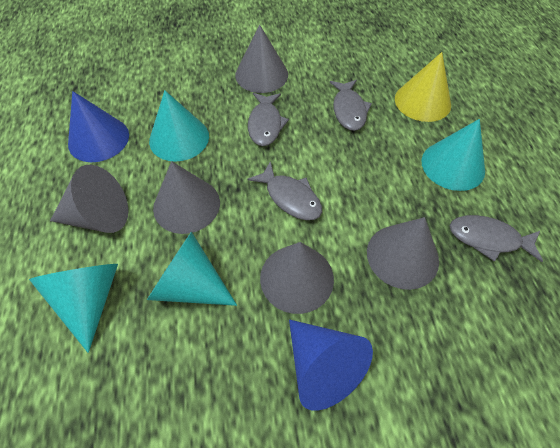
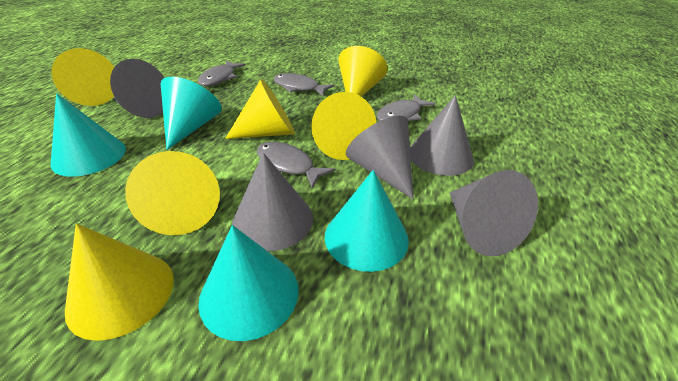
blue cone: [68,91,129,162] [289,319,373,411] = 2 -> none = 0
yellow cone: [395,52,451,122] = 1 -> [52,48,114,106] [65,224,174,341] [125,151,220,235] [225,79,295,139] [311,92,376,160] [338,46,387,97] = 6

